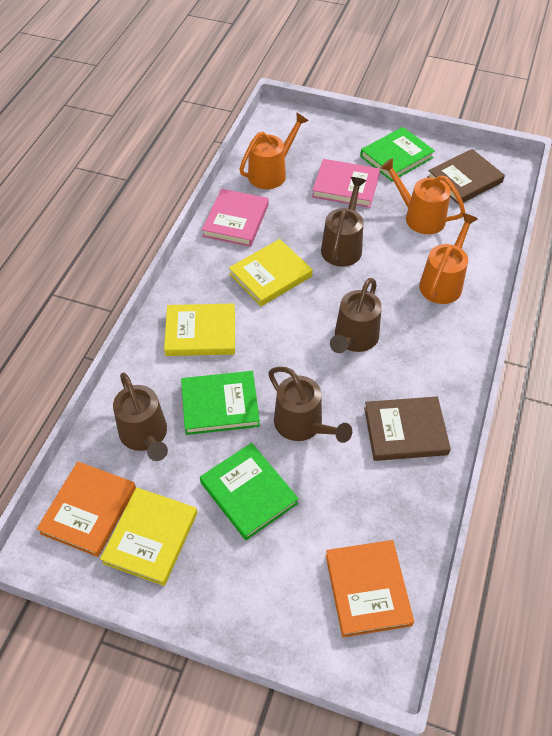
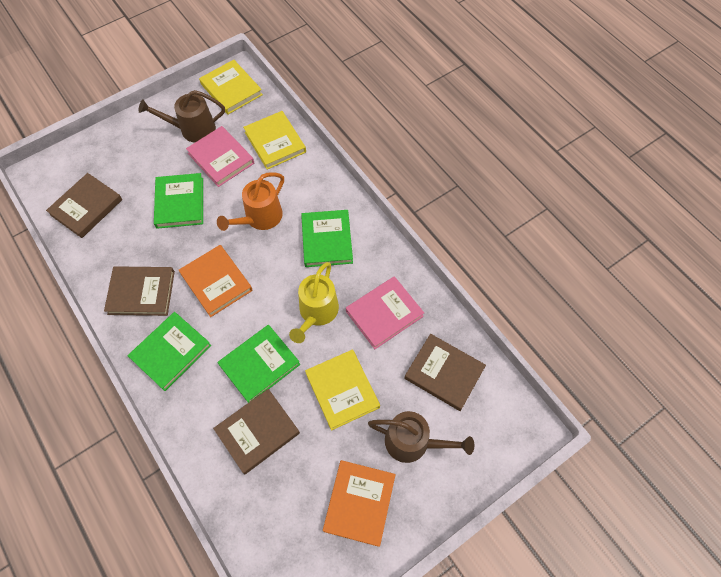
brown book: [364,396,451,461] [427,149,505,205] = 2 -> [46,173,123,238] [104,266,175,316] [213,389,300,474] [404,334,486,411] = 4
brown watering can: [113,373,168,461] [269,367,352,443] [321,177,366,267] [330,278,382,353] = 4 -> [138,90,225,143] [368,411,474,463] = 2
green book: [181,371,260,435] [200,443,299,540] [360,127,435,181] = 3 -> [128,312,211,391] [154,173,203,229] [217,325,300,403] [301,210,353,267] = 4
orange watering can: [240,112,308,189] [380,158,465,234] [419,213,478,304] = 3 -> [217,172,284,231] = 1
yellow watering can: none = 0 -> [289,262,339,343] = 1

